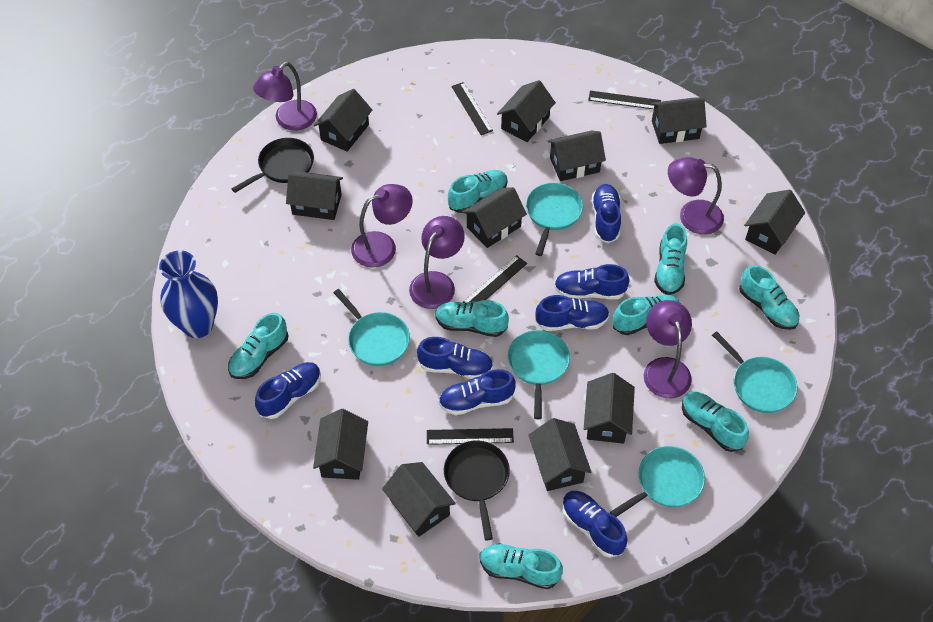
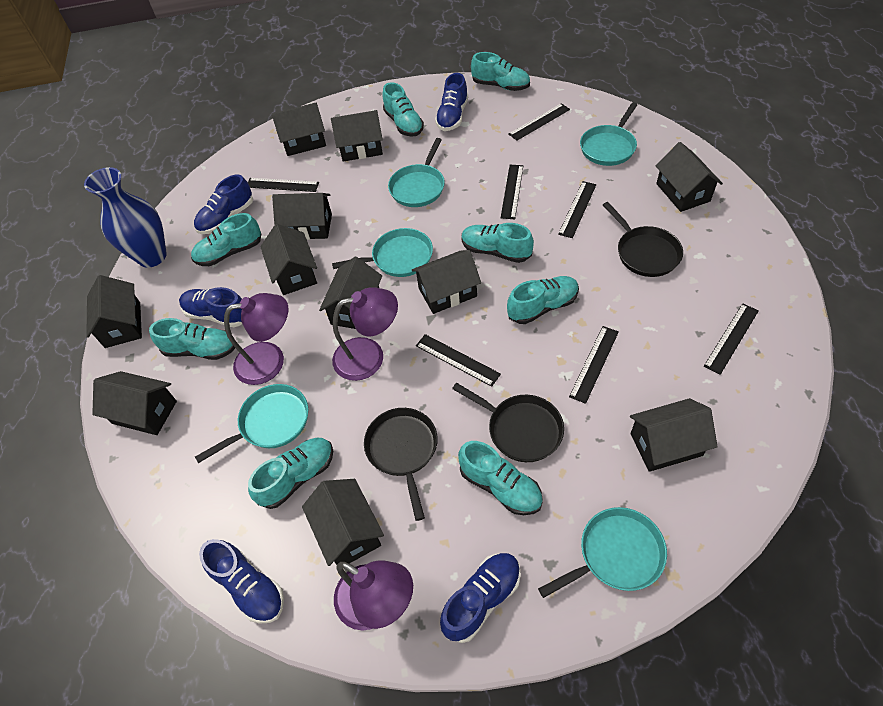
black pan: [232,138,314,193] [444,440,510,540] = 2 -> [364,408,438,521] [452,383,564,462] [603,202,683,277] = 3
black ruler: [427,428,514,445] [451,82,493,135] [462,255,527,303] [588,91,661,109] = 4 -> [248,178,319,192] [416,334,501,387] [501,165,523,219] [508,103,570,140] [558,181,596,238] [569,326,619,404] [704,304,759,375] = 7
blue shoe: [255,362,321,419] [417,337,493,379] [438,369,516,415] [535,295,610,331] [554,264,629,299] [562,491,627,557] [592,184,621,243] = 7 -> [179,287,242,327] [194,174,253,234] [199,539,284,624] [435,73,468,131] [440,553,521,643] = 5
purple lamp: [253,62,317,131] [351,184,413,268] [409,216,465,309] [643,300,692,399] [668,157,724,235] = 5 -> [224,293,288,385] [332,287,398,381] [334,560,413,631] = 3

